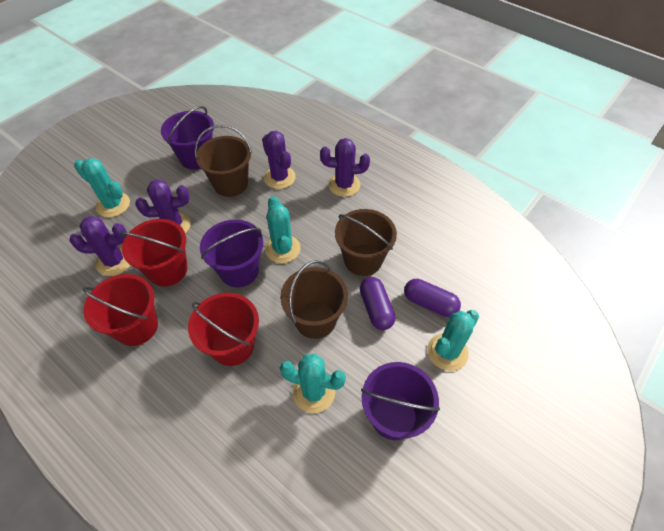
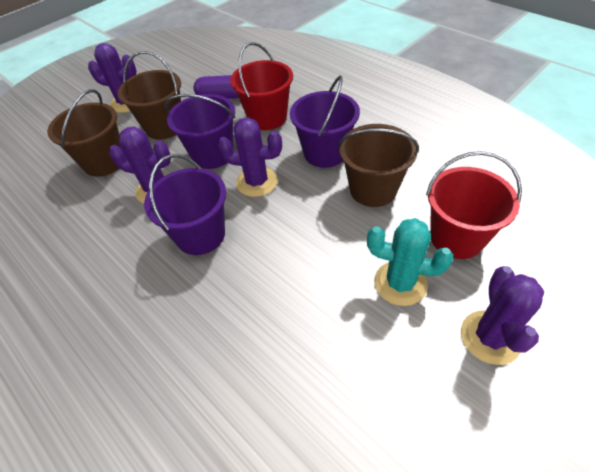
purple capsule: [360,277,395,330] [404,279,461,317] = 2 -> [193,75,239,99] = 1
red bucket: [82,274,158,346] [120,219,188,287] [188,293,259,366] = 3 -> [230,42,293,130] [426,151,522,259] = 2
turquoise cactus: [74,158,130,217] [265,196,301,263] [280,354,346,413] [427,310,479,371] = 4 -> [367,218,453,306] = 1

